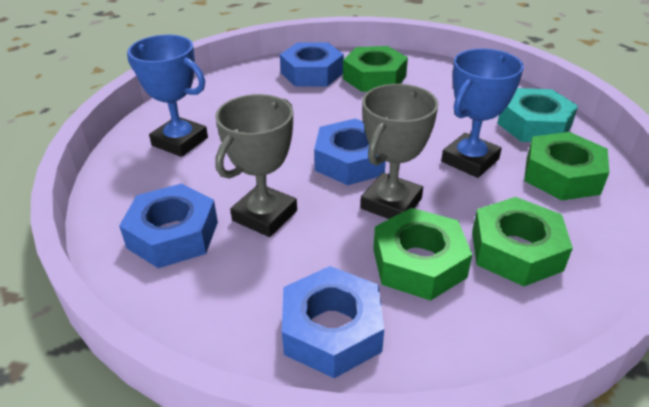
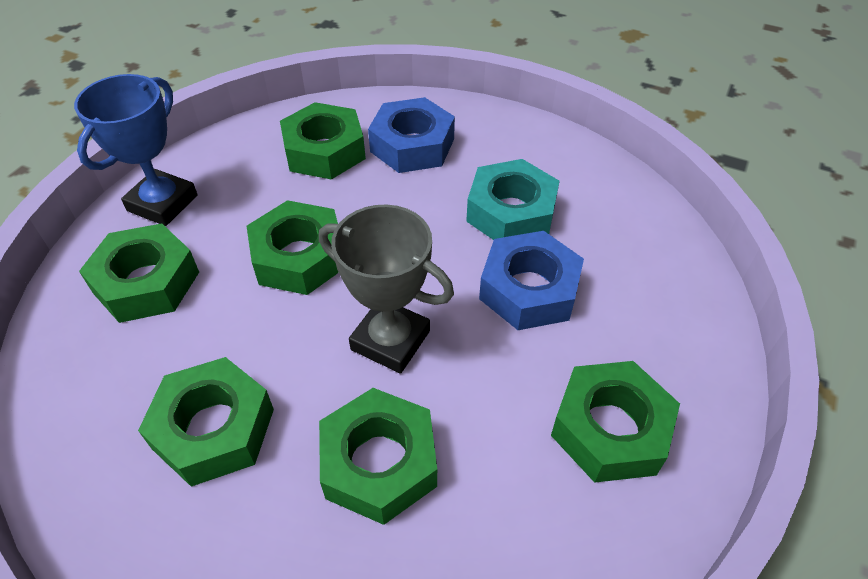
blue nut: [119,184,218,268] [280,42,344,86] [282,266,384,378] [314,119,386,185] = 4 -> [368,97,455,173] [479,231,584,330] = 2
blue trophy: [127,35,208,157] [441,49,524,178] = 2 -> [74,74,198,226] = 1
green nut: [343,46,408,92] [373,208,472,301] [472,197,573,286] [524,132,610,201] = 4 -> [79,223,199,323] [138,357,274,487] [247,200,339,295] [280,102,366,180] [319,388,437,525] [551,361,680,483] = 6
grey trophy: [215,94,297,237] [361,84,438,219] = 2 -> [319,205,454,373] = 1

